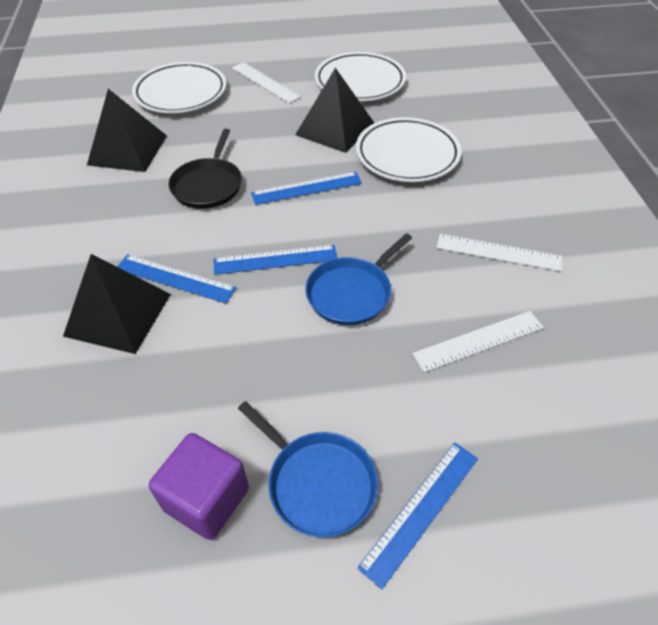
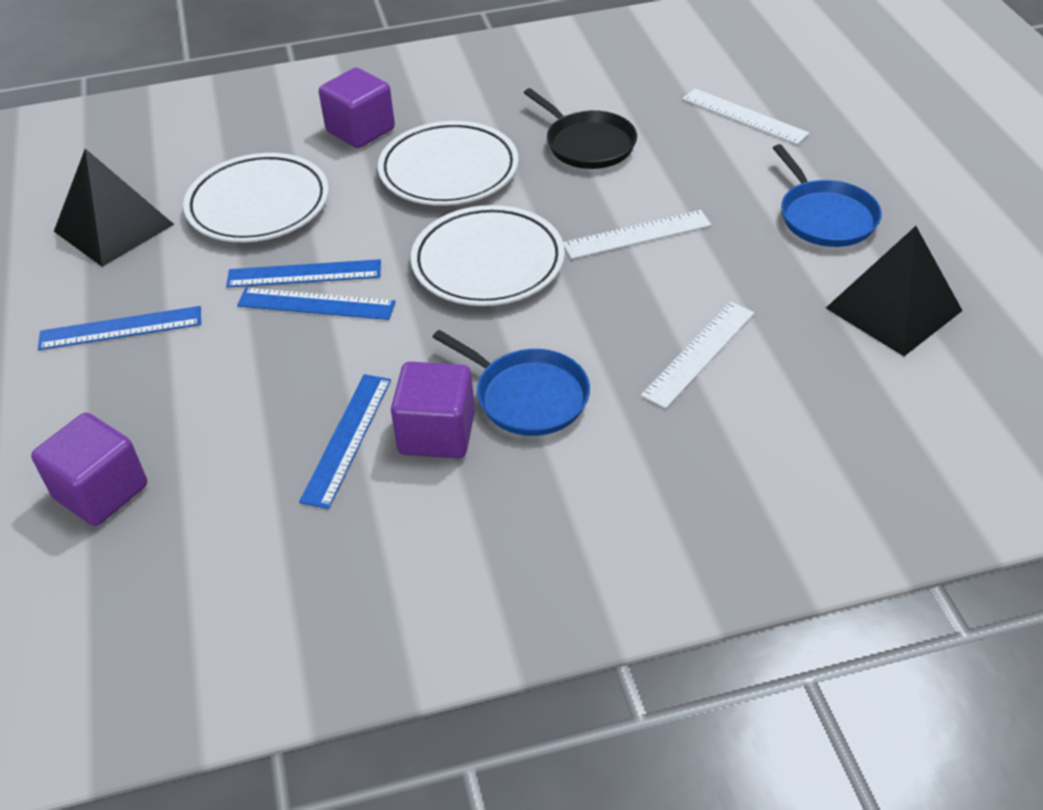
black pyramid: [63,254,171,354] [87,89,167,172] [295,68,374,153] = 3 -> [54,149,174,267] [826,226,963,356] = 2
purple cube: [149,433,249,540] = 1 -> [31,413,147,526] [319,68,395,148] [391,362,475,458] = 3

